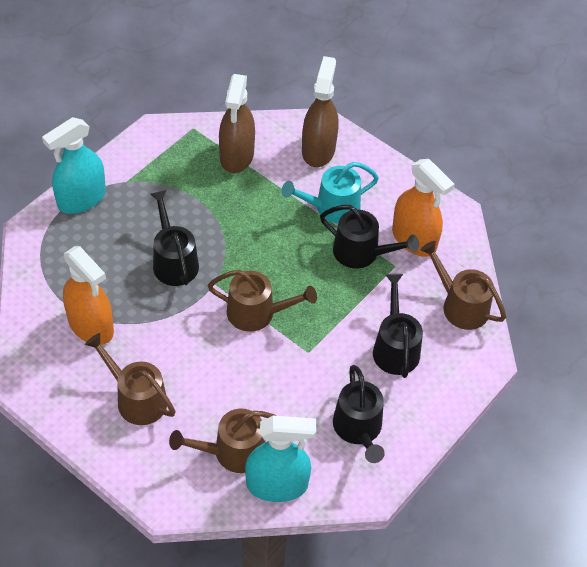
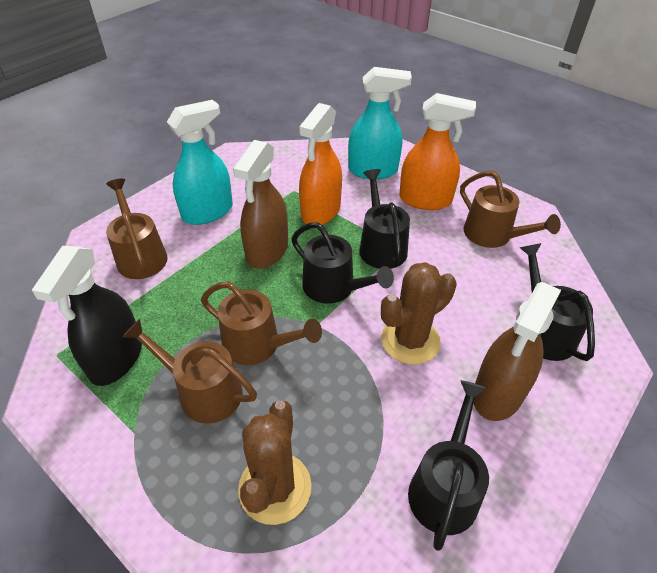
black spray bottle: none = 0 -> [32,246,142,386] = 1
brown cactus: none = 0 -> [238,400,312,525] [381,262,457,365] = 2
turquoise watering can: [281,162,379,223] = 1 -> none = 0

